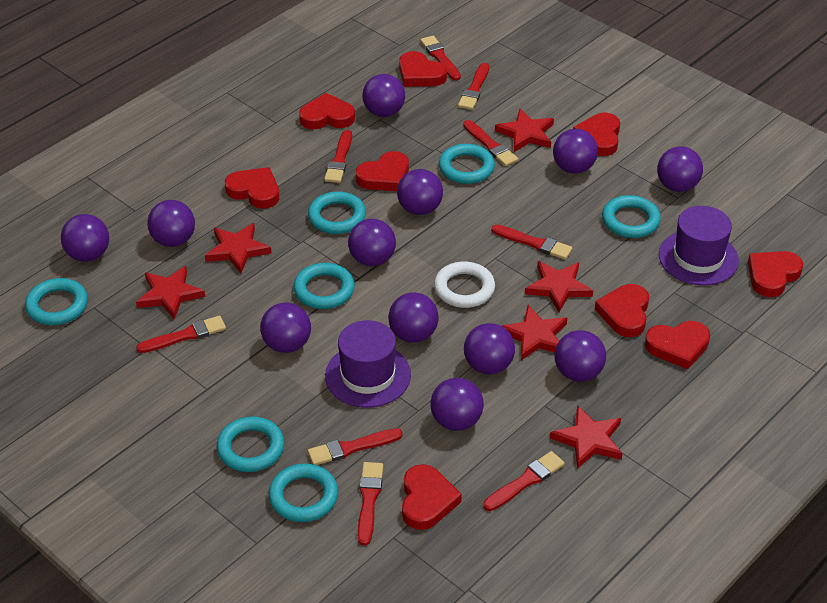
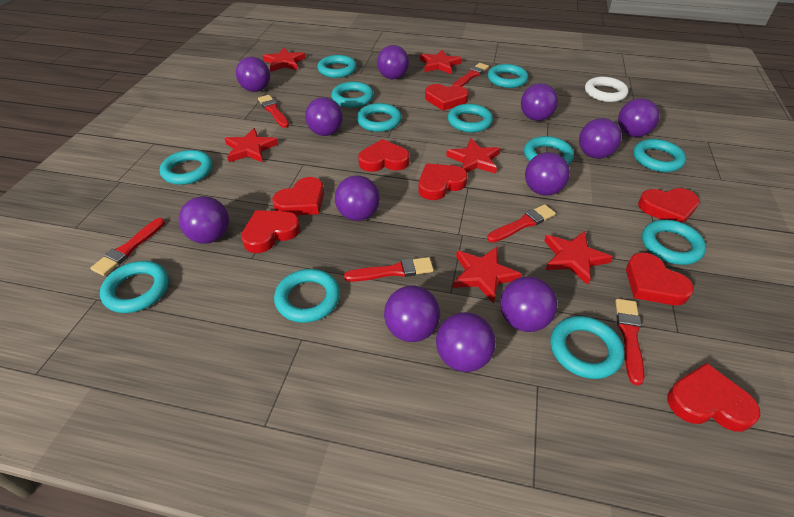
purple hat: [325,320,411,408] [659,206,739,286] = 2 -> none = 0
red brush: [136,316,226,353] [308,428,403,465] [324,130,352,183] [358,462,383,546] [420,36,461,81] [458,63,489,110] [463,120,518,166] [483,451,565,511] [491,225,573,260] = 9 -> [90,218,165,276] [258,95,289,128] [344,257,434,282] [452,63,489,87] [487,204,556,243] [615,299,645,385] = 6
red heart: [225,167,279,209] [299,93,355,129] [356,151,409,191] [399,51,447,87] [402,464,462,530] [573,113,620,156] [595,284,649,337] [645,321,710,369] [748,251,803,297] = 9 -> [241,210,300,253] [272,177,324,215] [358,139,410,172] [418,164,468,200] [425,84,469,111] [626,253,694,305] [638,188,700,223] [667,363,760,432] = 8
turquoise ring: [25,278,88,325] [217,417,284,472] [268,464,338,522] [293,263,355,309] [308,191,366,234] [439,144,495,184] [602,195,661,238] = 7 -> [100,261,169,313] [160,150,213,185] [274,269,340,323] [317,55,357,78] [331,82,374,108] [357,103,402,132] [448,104,493,133] [488,64,528,88] [524,136,574,165] [550,316,625,379] [633,139,686,172] [642,220,706,265] = 12

